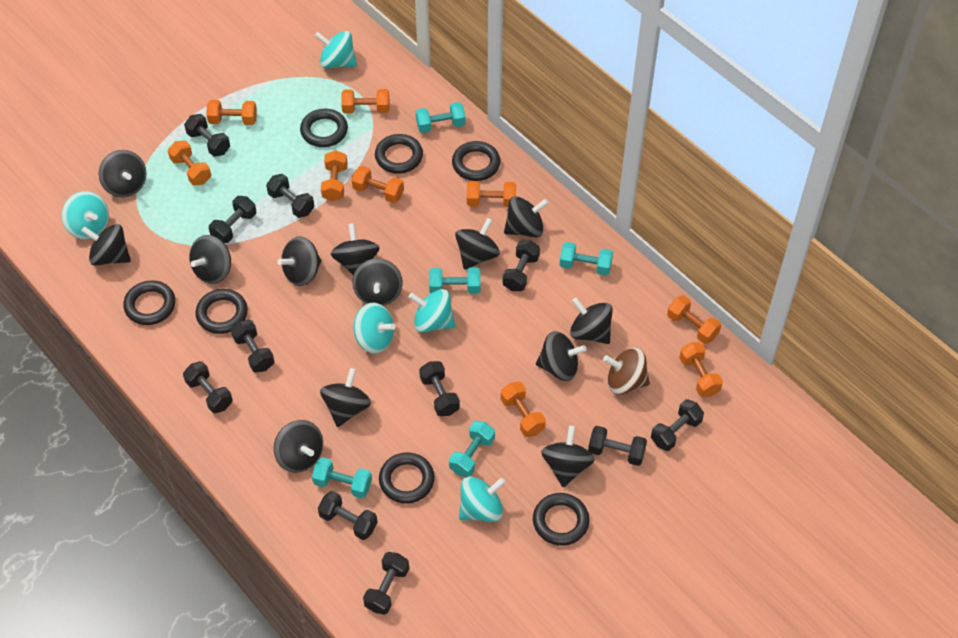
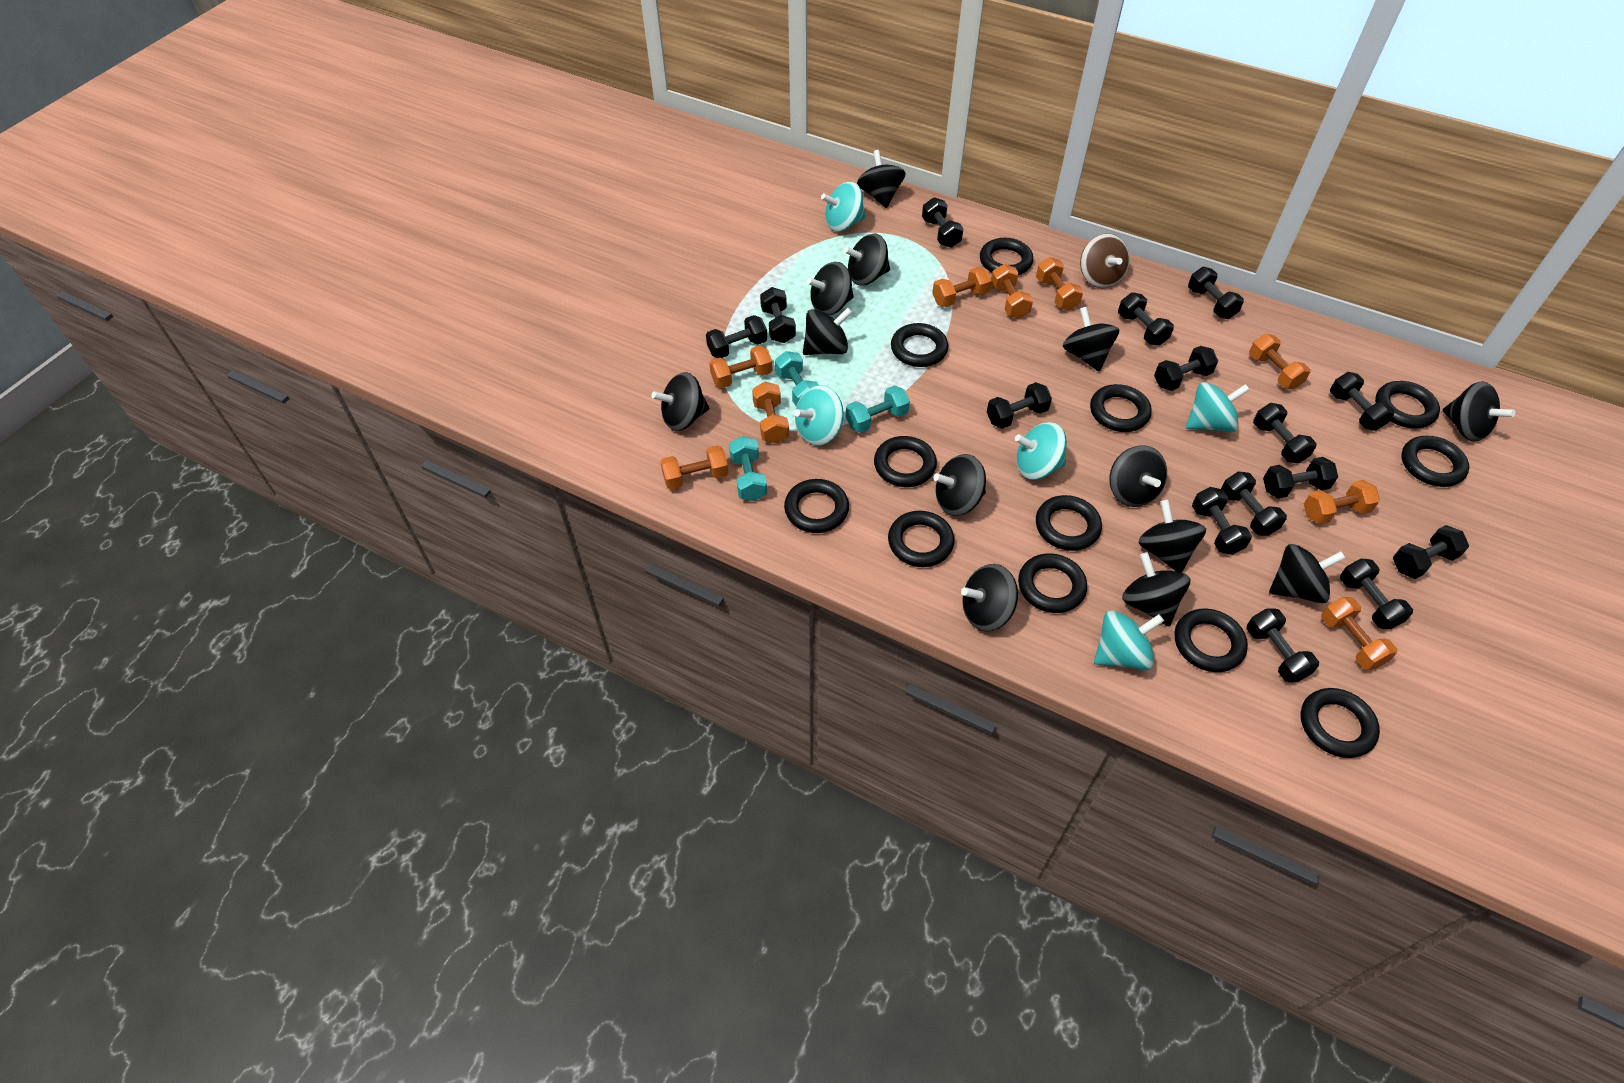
black dumbbell: [183,361,233,413] [184,114,230,157] [209,196,256,243] [231,320,275,372] [266,174,314,218] [318,491,377,540] [363,552,409,615] [419,361,460,416] [502,240,540,291] [588,426,647,466] [651,399,704,451] = 11 -> [706,315,767,358] [760,287,796,343] [922,197,964,248] [987,382,1052,429] [1118,292,1174,346] [1154,346,1218,391] [1188,267,1244,319] [1192,487,1252,555] [1221,472,1287,536] [1247,608,1319,683] [1253,403,1317,464] [1263,457,1338,498] [1330,372,1394,431] [1340,558,1413,629] [1393,525,1469,579] = 15
black ring: [123,280,175,325] [195,289,248,334] [300,109,348,147] [375,134,423,174] [379,452,435,504] [452,141,500,181] [533,493,589,546] = 7 -> [784,479,849,533] [874,436,937,487] [888,511,954,567] [891,323,948,367] [980,238,1033,275] [1018,553,1087,613] [1036,495,1102,551] [1090,384,1152,432] [1175,608,1248,672] [1301,688,1380,758] [1375,381,1440,428] [1401,436,1469,487] = 12
turquoise dumbbell: [312,457,372,498] [416,102,466,133] [429,267,480,294] [449,421,495,477] [560,242,613,276] = 5 -> [729,436,767,501] [775,351,818,406] [846,385,910,433] = 3

